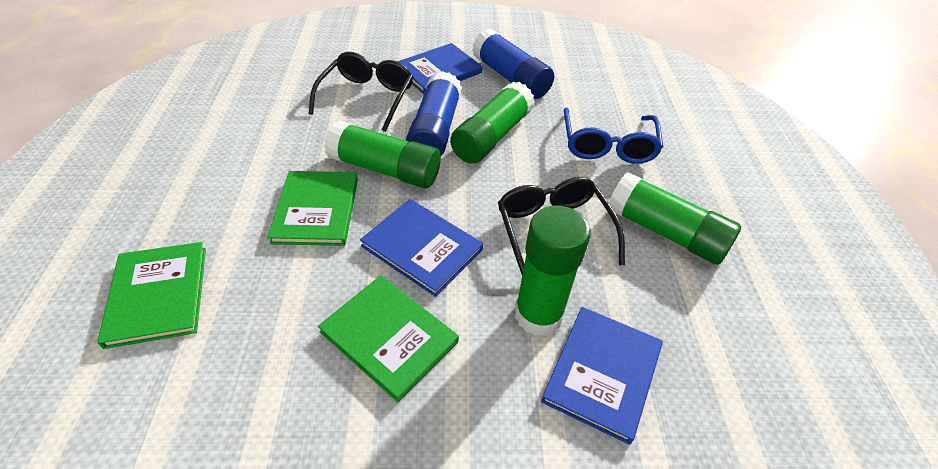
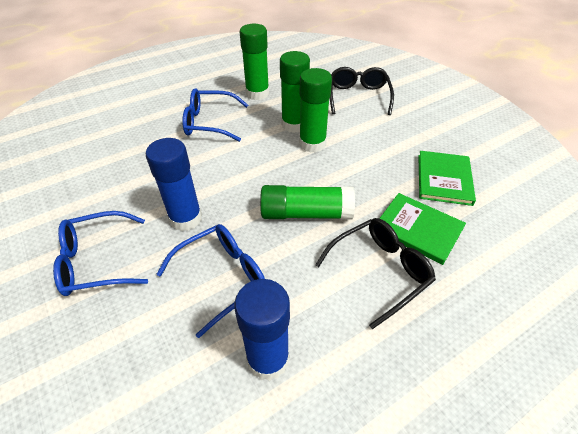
blue book: [360,199,483,297] [397,43,482,94] [541,307,663,445] = 3 -> none = 0
blue glasses: [564,108,663,164] = 1 -> [53,211,148,296] [157,224,265,338] [182,88,248,142] = 3
green book: [97,242,206,349] [268,171,358,246] [318,275,459,402] = 3 -> [379,193,466,265] [418,151,476,206] = 2

